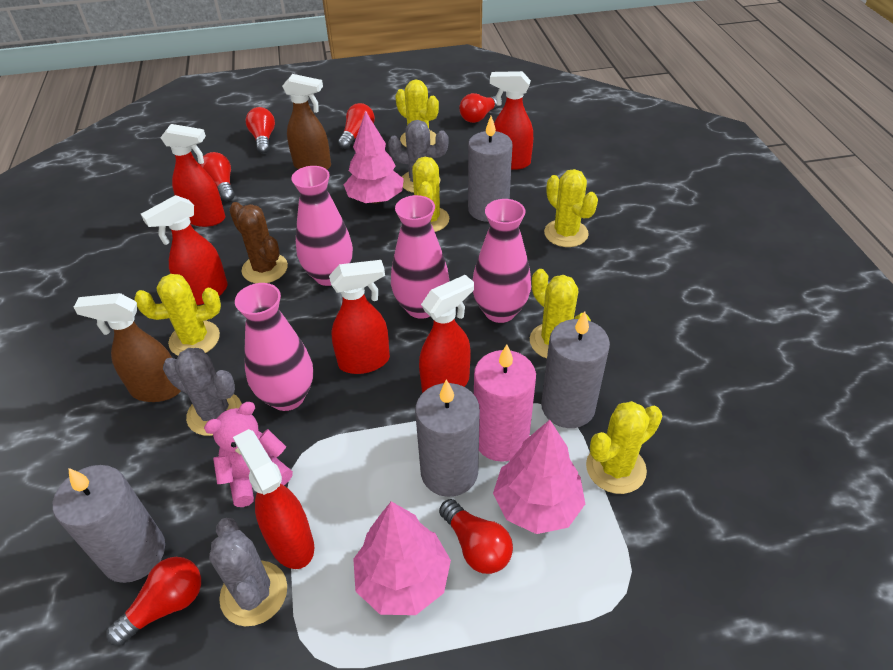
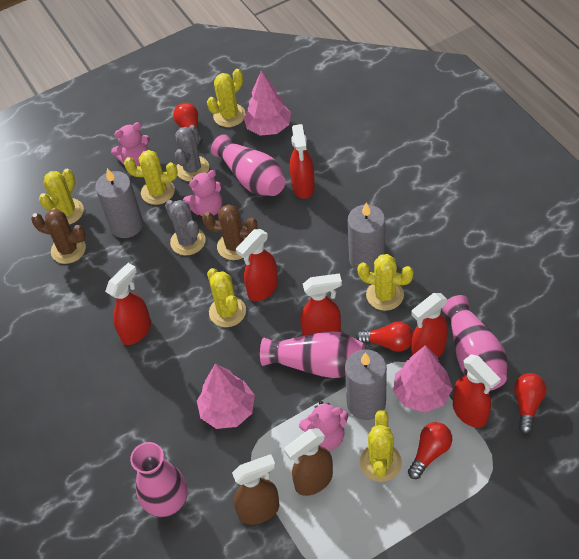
brown cactus: [229,202,288,283] = 1 -> [31,209,86,264] [202,204,258,260] = 2
grey cactus: [163,348,242,436] [209,518,287,626] [388,120,449,193] = 3 -> [165,200,206,255] [175,125,209,181] = 2
grey candle: [53,465,165,583] [415,379,480,497] [468,116,512,222] [541,311,610,428] = 4 -> [95,168,143,238] [345,349,387,420] [348,203,385,273] = 3
pink candle: [474,344,536,462] = 1 -> none = 0
pink teddy bear: [204,402,293,507] = 1 -> [111,122,150,166] [183,170,222,216] [299,401,348,451] = 3
red light bulb: [106,557,201,646] [199,152,235,201] [246,107,275,154] [338,103,375,149] [439,499,513,574] [459,93,502,123] = 6 -> [173,103,203,145] [356,322,413,352] [408,422,452,479] [514,373,547,434] = 4

